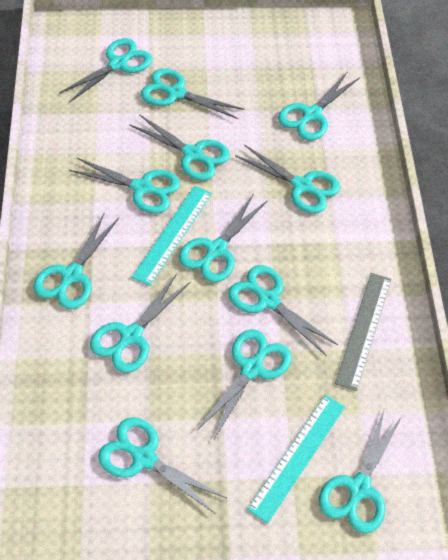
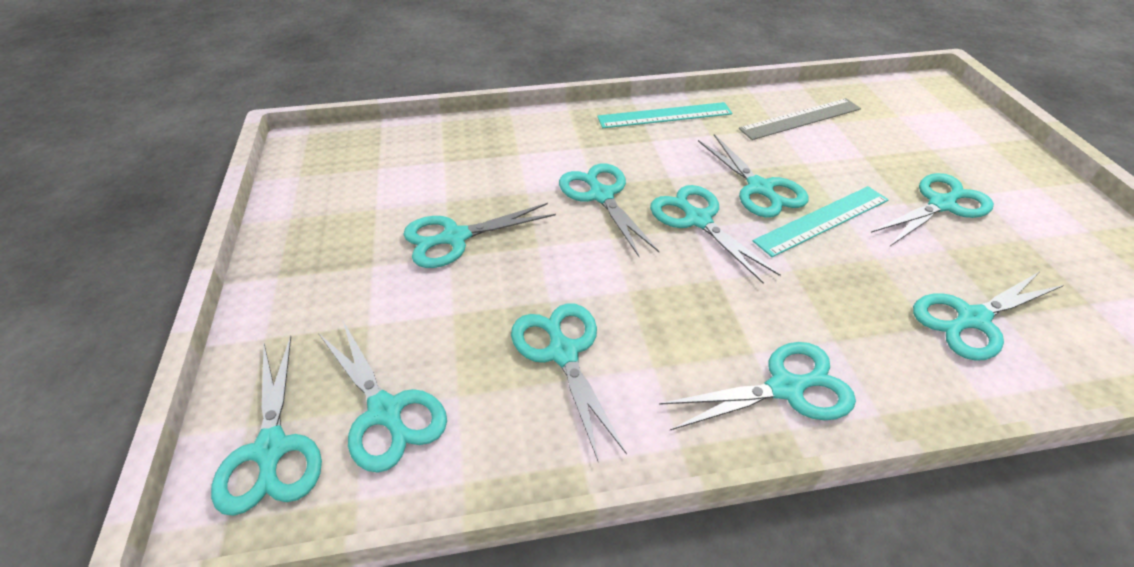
turquoise scissors: [33,212,119,309] [59,38,152,103] [69,157,180,214] [90,274,190,373] [98,417,226,514] [129,114,230,181] [141,68,245,119] [179,194,268,283] [197,329,292,441] [228,265,338,356] [235,144,340,214] [278,71,360,141] [319,407,402,534] = 13 -> [211,335,322,516] [318,319,447,473] [403,203,556,268] [511,303,627,463] [559,163,660,257] [650,185,781,284] [659,342,856,430] [698,134,809,218] [871,173,994,247] [913,271,1064,361] = 10

